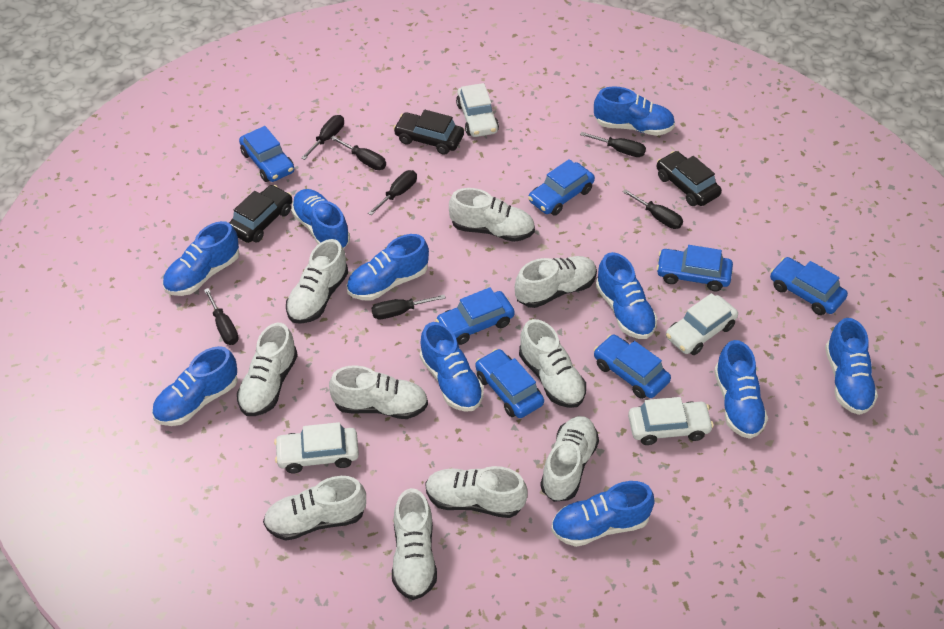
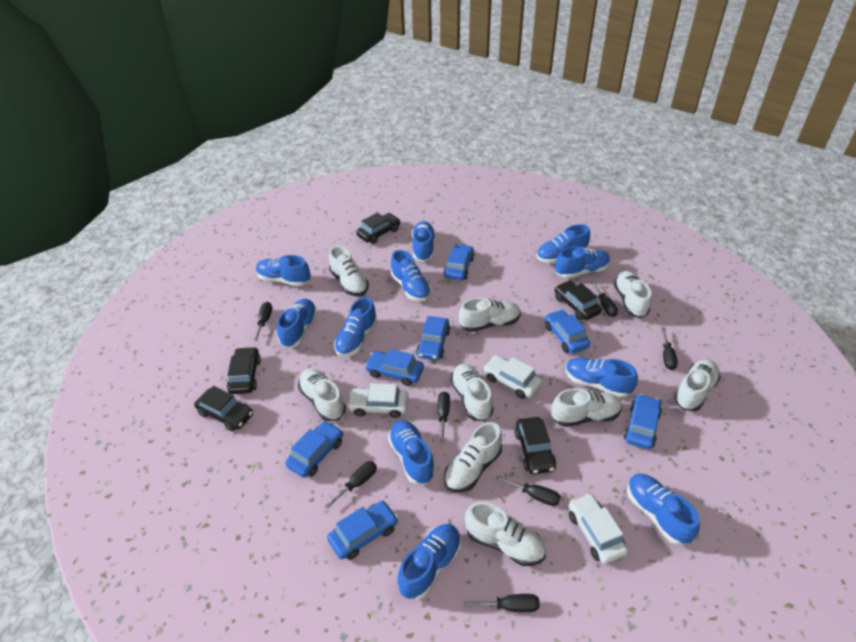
black car: [229,185,292,243] [393,110,464,155] [657,151,722,206] = 3 -> [194,386,253,431] [227,347,261,394] [356,213,400,244] [515,417,556,474] [554,280,602,320] = 5
blue shoe: [152,346,238,426] [162,221,240,296] [291,189,350,249] [346,234,429,301] [420,322,484,412] [551,481,655,547] [594,86,675,136] [596,252,657,339] [714,340,768,439] [825,318,878,415] = 10 -> [256,255,310,286] [277,299,317,348] [334,297,377,357] [388,420,435,484] [391,250,431,302] [398,524,461,600] [412,221,435,262] [537,224,590,263] [555,246,610,278] [566,357,638,398] [627,473,700,545] = 11
white car: [274,422,359,473] [456,83,499,137] [628,397,714,445] [666,293,738,355] = 4 -> [347,383,408,418] [484,355,542,399] [568,493,628,564] = 3
white shoe: [237,323,298,416] [263,476,366,541] [286,239,348,324] [329,365,428,419] [392,488,437,600] [425,466,528,518] [449,188,535,242] [515,256,597,308] [519,319,586,408] [540,416,599,502] = 10 -> [298,369,346,421] [329,246,369,296] [444,422,502,492] [450,364,494,421] [459,298,521,332] [465,502,546,566] [551,388,622,427] [614,271,652,318] [674,359,721,411] = 9

